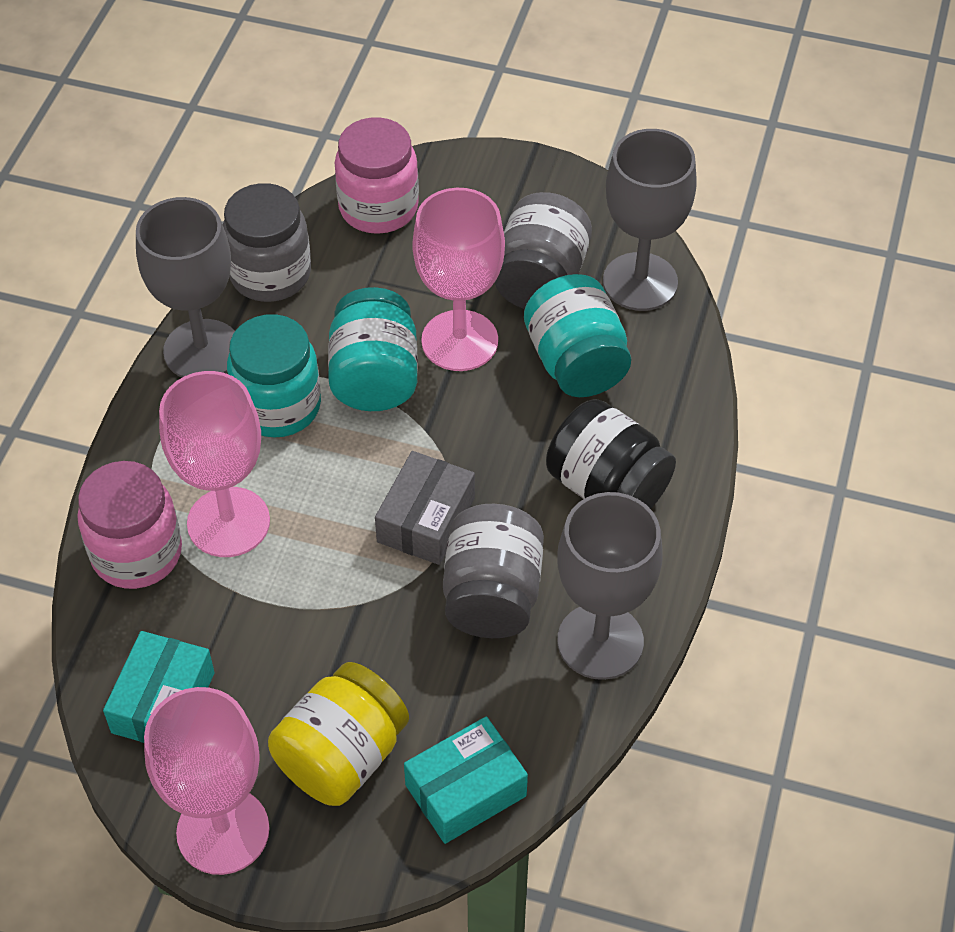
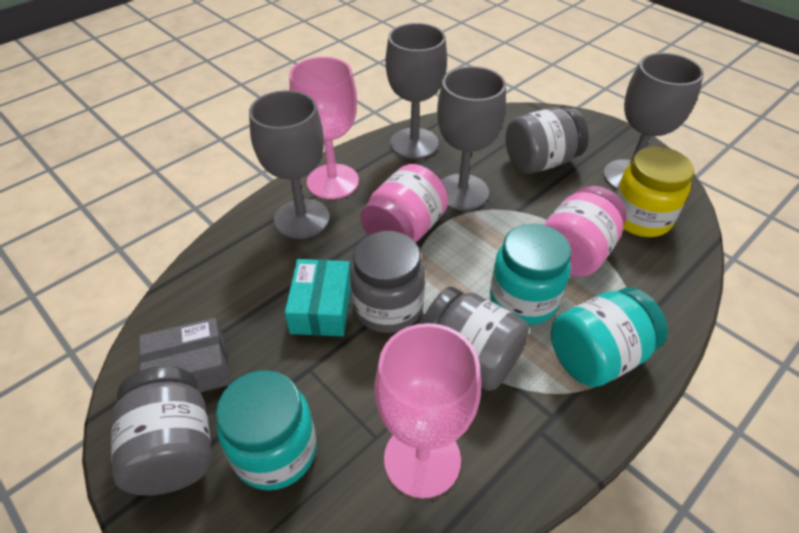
black jar: [546,399,676,509] = 1 -> none = 0
grey goblet: [136,197,235,377] [557,492,663,680] [603,129,697,311] = 3 -> [249,90,330,239] [386,23,447,159] [437,66,506,211] [603,53,704,190] = 4
grey jar: [223,183,311,302] [443,504,544,638] [495,192,592,309] = 3 -> [111,366,212,496] [350,231,425,333] [421,287,529,391] [505,107,589,174] = 4
pink goblet: [144,687,269,875] [159,371,270,557] [412,188,505,371] = 3 -> [289,57,359,199] [375,323,481,498] = 2
turquoise box: [103,631,215,743] [404,716,528,844] = 2 -> [285,259,351,336] = 1

